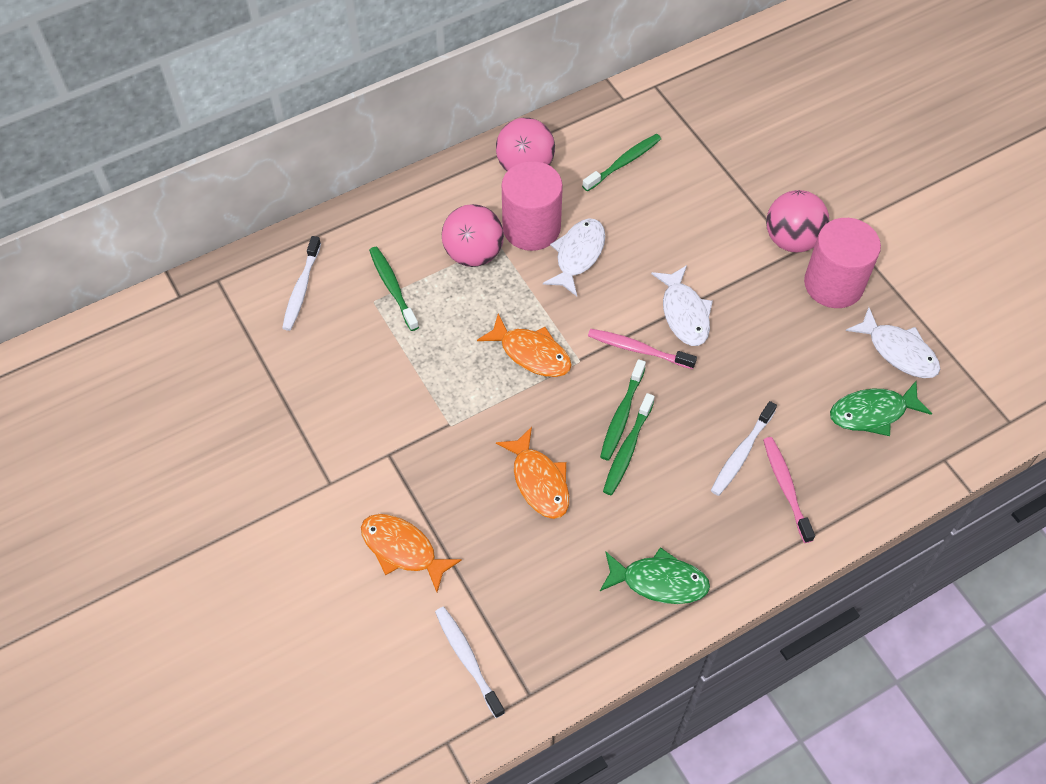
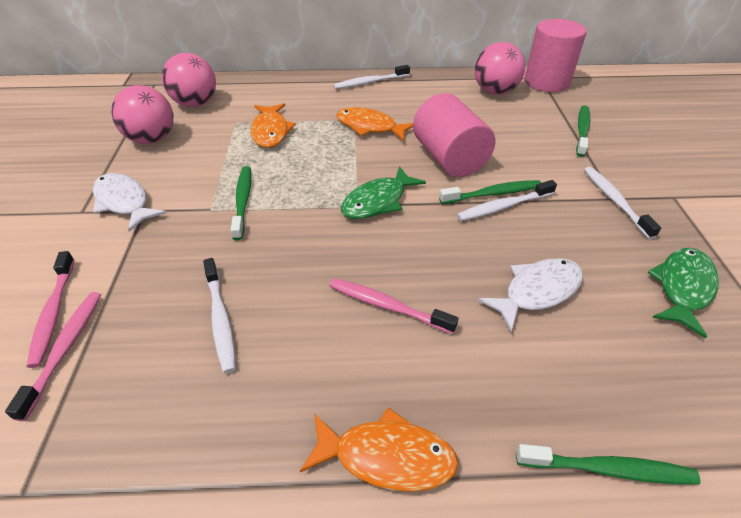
pink toothbrush: [588,329,697,369] [763,437,815,543] = 2 -> [5,292,101,421] [27,251,75,368] [329,278,458,334] = 3
white fish: [543,218,605,296] [651,265,713,346] [846,307,940,378] = 3 -> [93,173,166,232] [478,258,583,332] = 2
white toothbrush: [282,236,321,331] [435,607,505,718] [711,401,777,496] = 3 -> [203,258,236,373] [333,65,410,89] [457,180,557,221] [584,167,661,239] = 4

